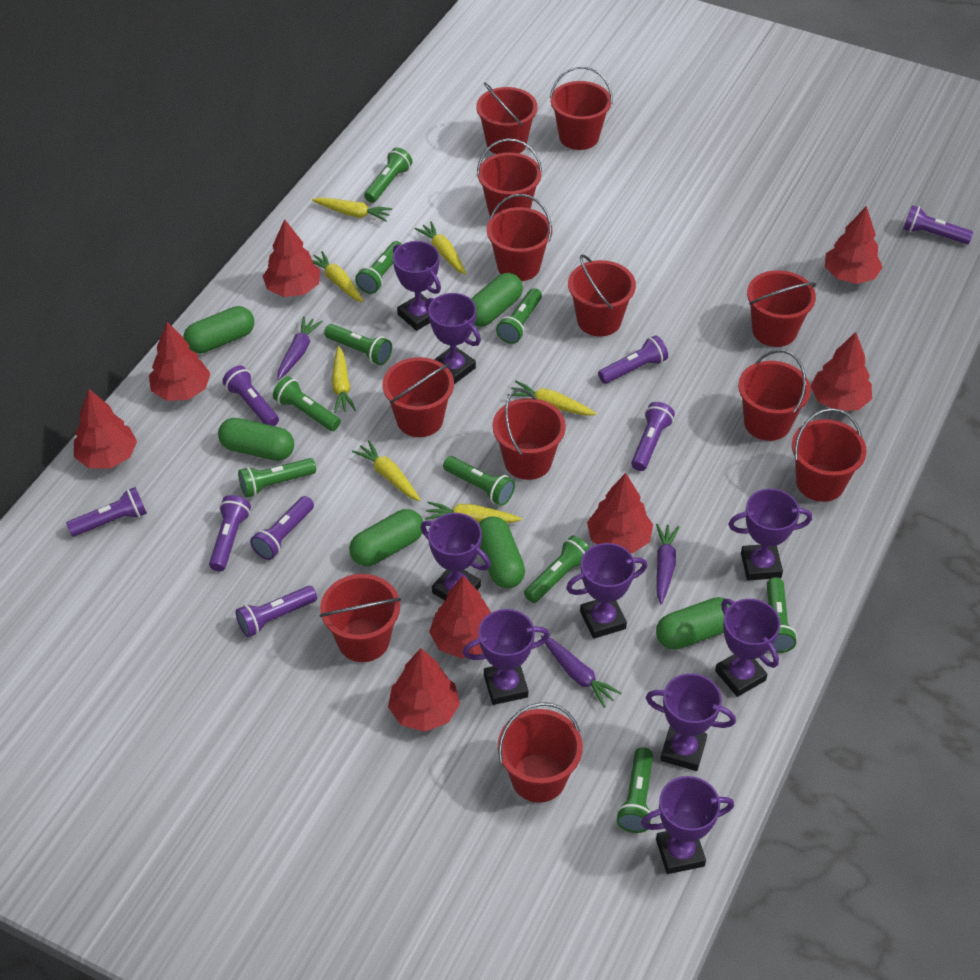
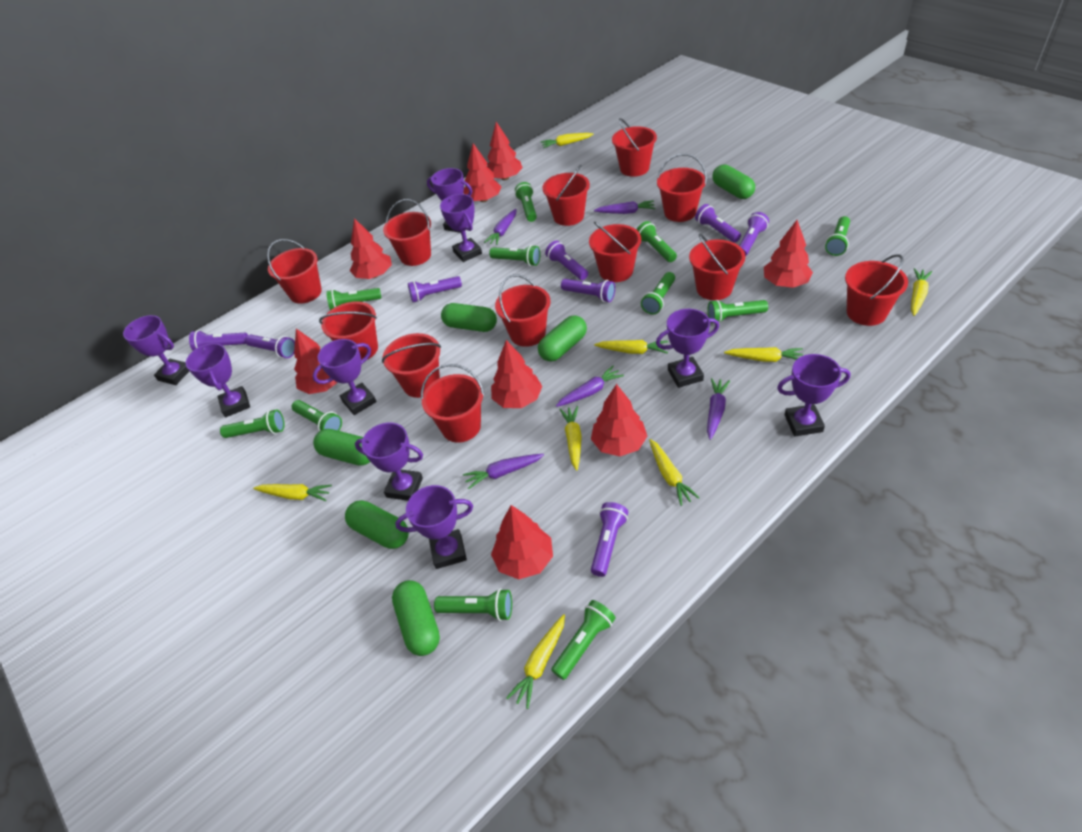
green flashlight: [238,458,316,498] [273,376,341,431] [324,324,392,365] [355,241,402,294] [364,147,412,203] [443,456,515,506] [496,288,542,344] [524,536,589,603] [616,747,653,833] [767,577,797,653] = 10 -> [220,409,284,438] [292,400,342,431] [326,288,381,310] [434,588,512,621] [489,245,540,266] [515,182,537,222] [551,600,616,680] [637,221,677,262] [641,272,675,315] [708,300,768,323] [825,216,850,256] = 11
purple carrot: [277,316,323,380] [540,635,621,708] [656,524,679,604] = 3 -> [463,454,544,489] [484,209,517,245] [556,366,624,407] [594,200,655,214] [707,378,730,440] = 5
yellow carrot: [312,197,392,222] [312,251,364,302] [332,346,356,413] [352,440,421,501] [415,221,466,275] [425,502,522,523] [508,381,597,416] = 7 -> [253,484,332,501] [506,614,565,709] [540,133,593,148] [559,406,582,471] [594,340,669,354] [649,439,700,506] [724,347,803,362] [911,268,932,316] = 8

